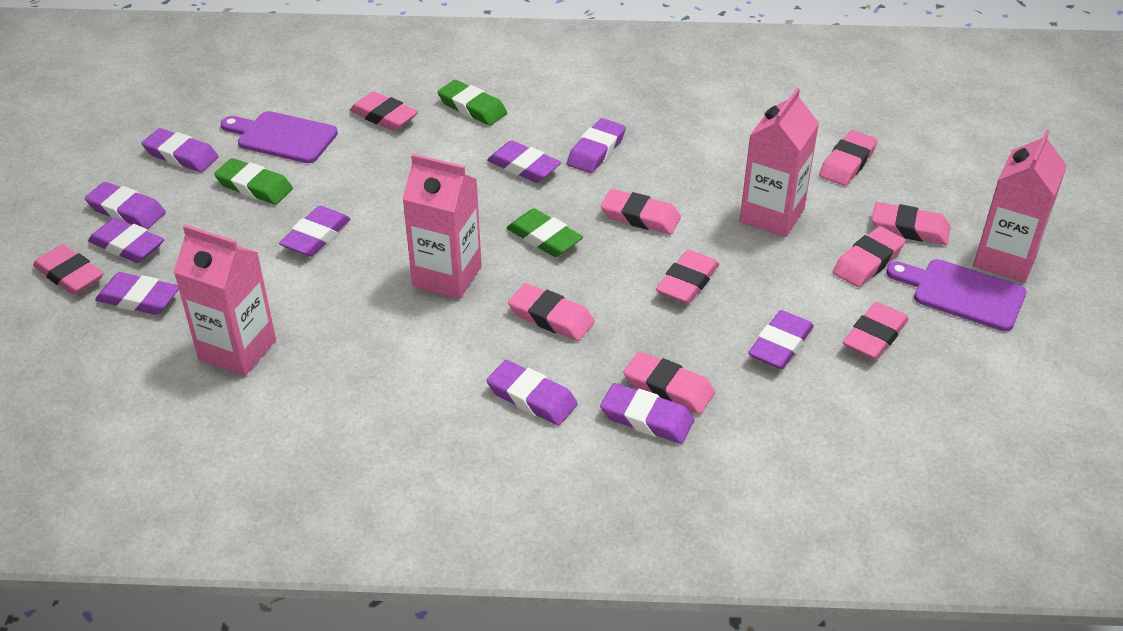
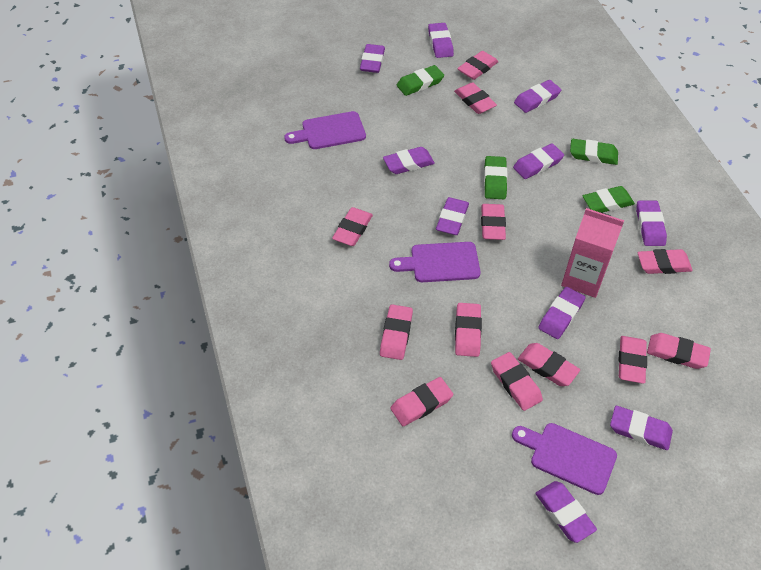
green eraser: [214,158,293,205] [438,80,507,126] [507,208,583,257] = 3 -> [397,65,444,96] [484,156,508,199] [570,139,618,165] [583,186,635,213] = 4
pink carton: [174,225,276,376] [403,154,482,299] [740,88,819,237] [973,129,1067,283] = 4 -> [561,208,624,298] = 1
pink eraser: [33,244,104,295] [350,91,418,131] [508,283,595,341] [601,189,681,234] [623,351,715,414] [656,250,719,304] [819,130,878,186] [833,226,905,287] [843,302,909,360] [872,202,950,245] = 10 -> [332,207,373,246] [380,305,413,360] [390,377,453,426] [454,82,497,114] [455,303,482,357] [457,51,499,80] [481,204,506,240] [491,352,543,411] [518,343,580,386] [618,336,647,384] [637,249,693,274] [647,333,711,369] = 12
purple cutting board: [221,111,338,163] [886,259,1027,331] = 2 -> [284,111,366,149] [389,242,481,282] [512,423,617,495] = 3

